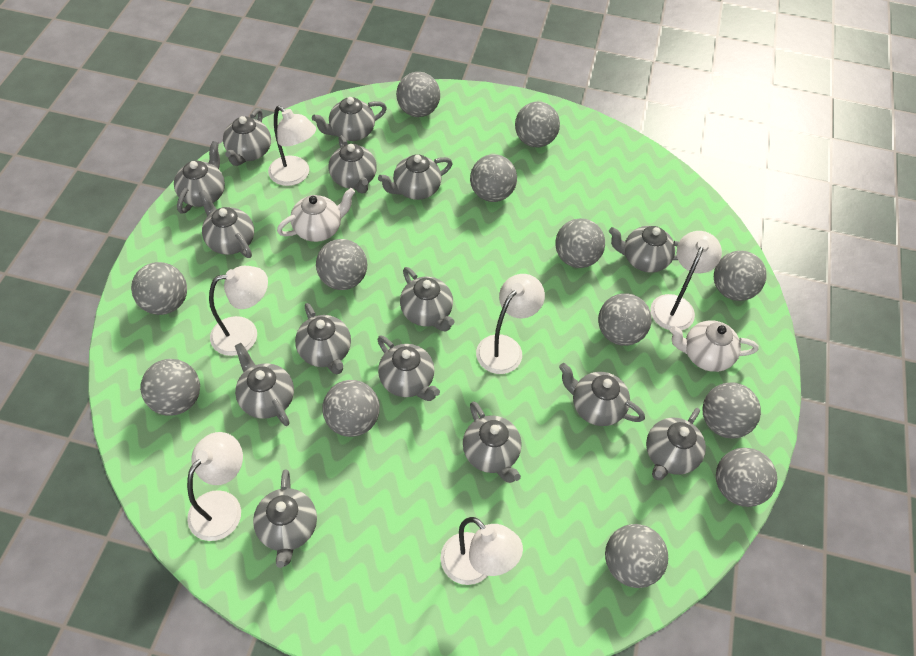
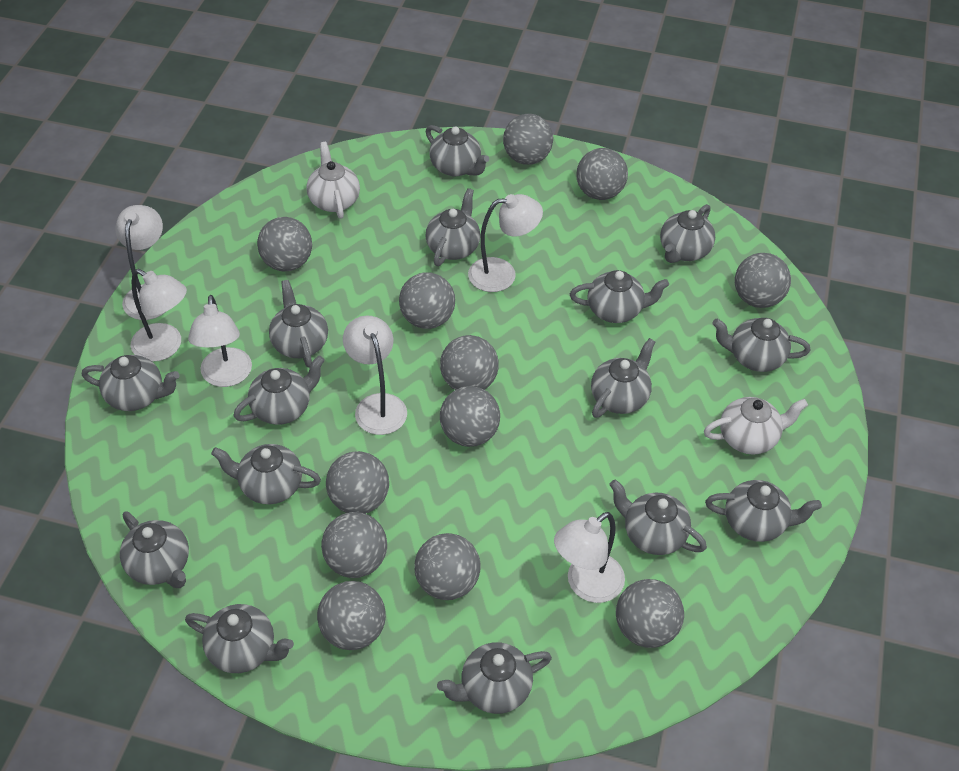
grey ball: [131,262,187,315] [140,359,200,416] [316,239,367,290] [322,380,380,437] [396,72,440,117] [470,154,517,202] [515,102,560,147] [555,218,605,268] [598,293,652,346] [605,524,668,588] [703,382,761,438] [714,251,767,301] [716,448,777,507] = 13 -> [257,217,312,271] [317,581,386,650] [321,512,387,578] [326,451,389,514] [399,273,455,329] [414,533,481,600] [440,335,499,390] [440,386,500,447] [503,114,553,165] [576,148,628,200] [616,579,684,648] [735,253,791,308] = 12

